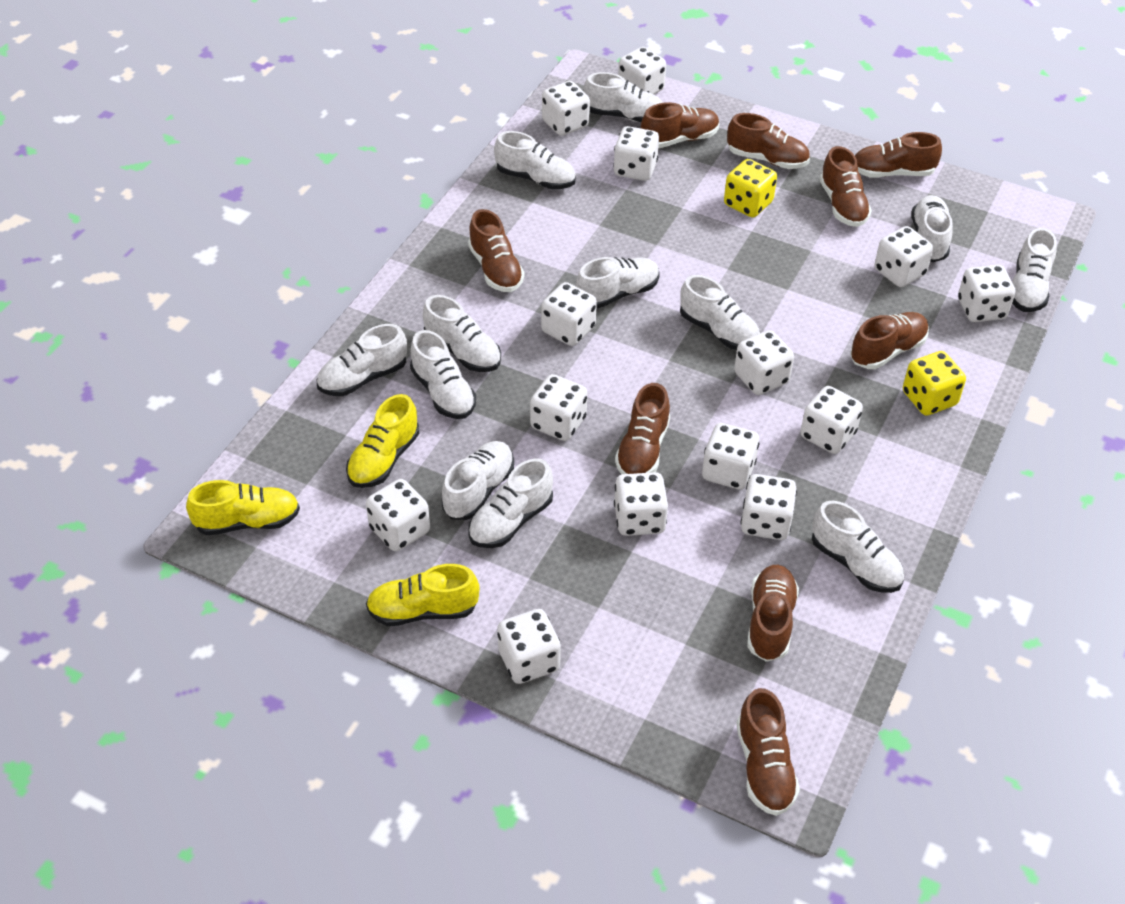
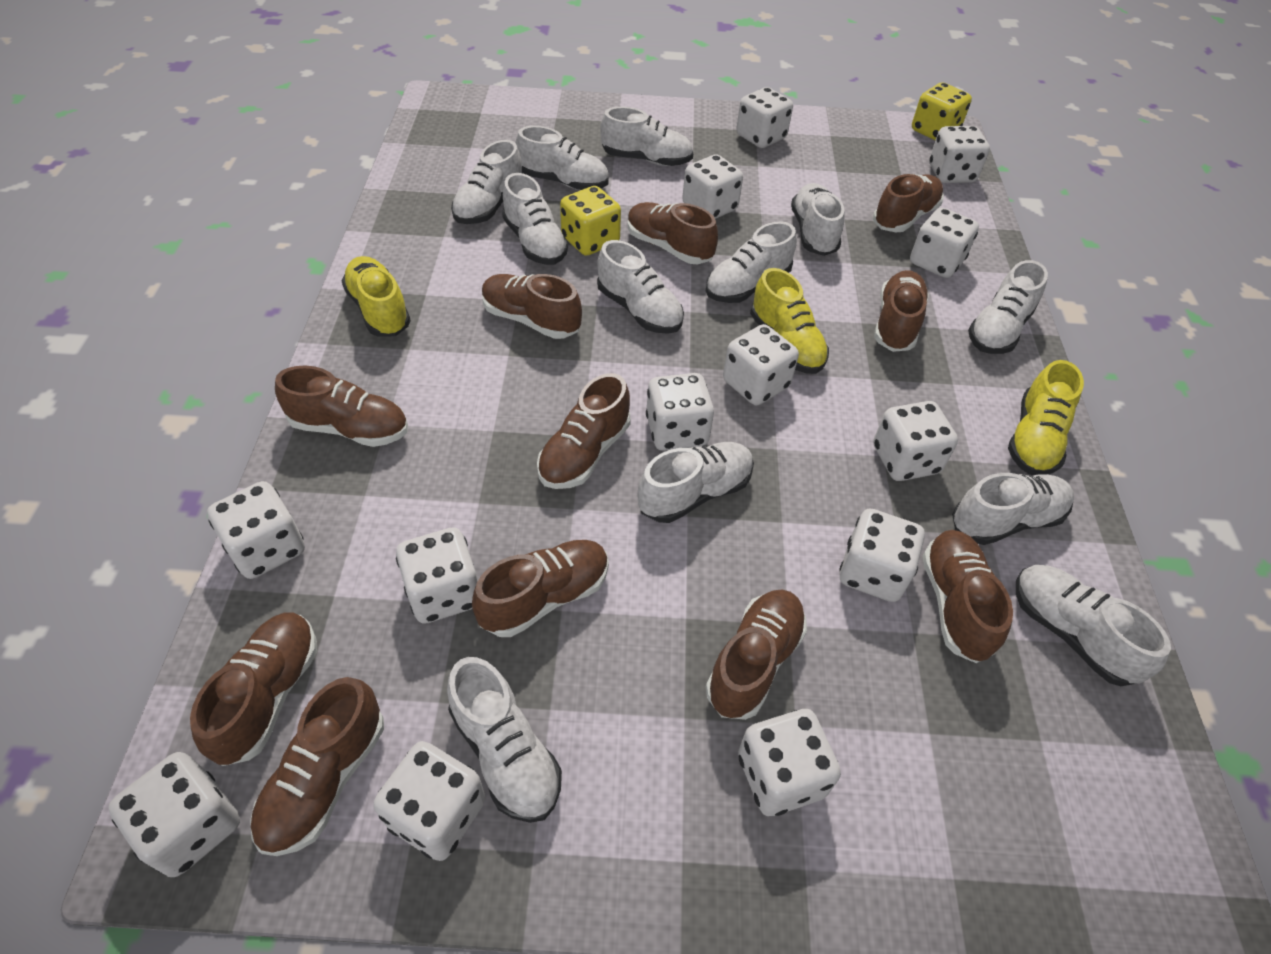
brown shoe: [468,209,524,292] [615,383,670,475] [641,102,719,148] [727,113,810,169] [736,688,800,816] [747,565,799,662] [820,146,872,227] [850,312,929,369] [855,132,942,178] = 9 -> [190,612,317,766] [250,677,384,856] [275,366,408,447] [472,540,609,637] [482,274,582,339] [537,373,631,489] [628,202,718,264] [706,590,807,720] [873,174,944,232] [874,270,929,352] [922,530,1013,663] = 11
white dice: [366,479,430,551] [497,609,561,684] [530,374,587,441] [541,282,597,346] [542,81,590,136] [613,126,659,181] [614,472,668,536] [618,47,666,94] [702,423,760,490] [734,330,794,395] [740,474,797,540] [800,386,863,454] [875,226,933,287] [958,265,1016,322] = 14 -> [108,752,240,877] [207,481,305,579] [373,741,485,861] [396,527,478,624] [646,373,714,451] [682,154,743,219] [723,324,799,405] [736,87,793,148] [738,709,841,816] [839,509,925,602] [873,401,958,481] [910,208,979,278] [929,126,990,183] = 13

